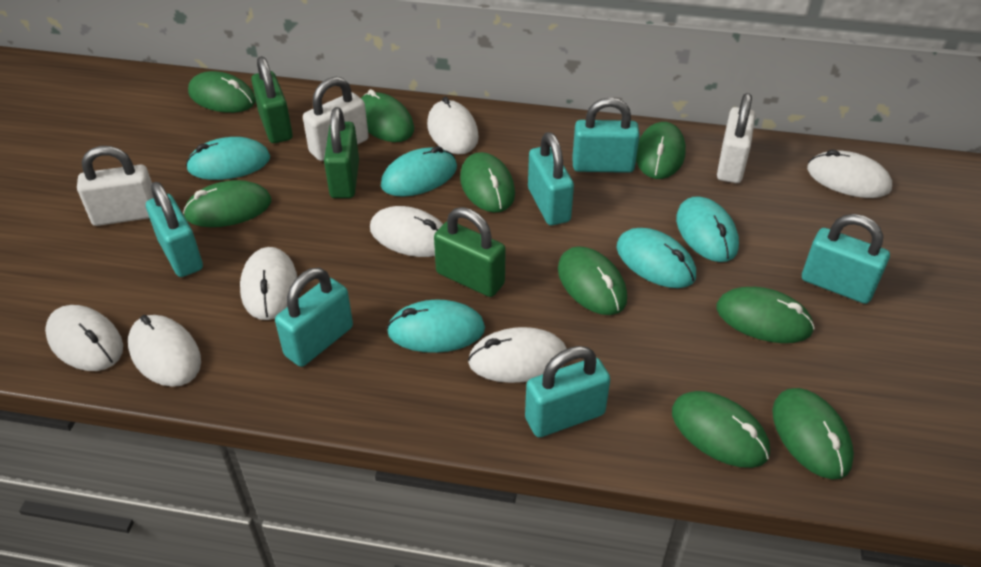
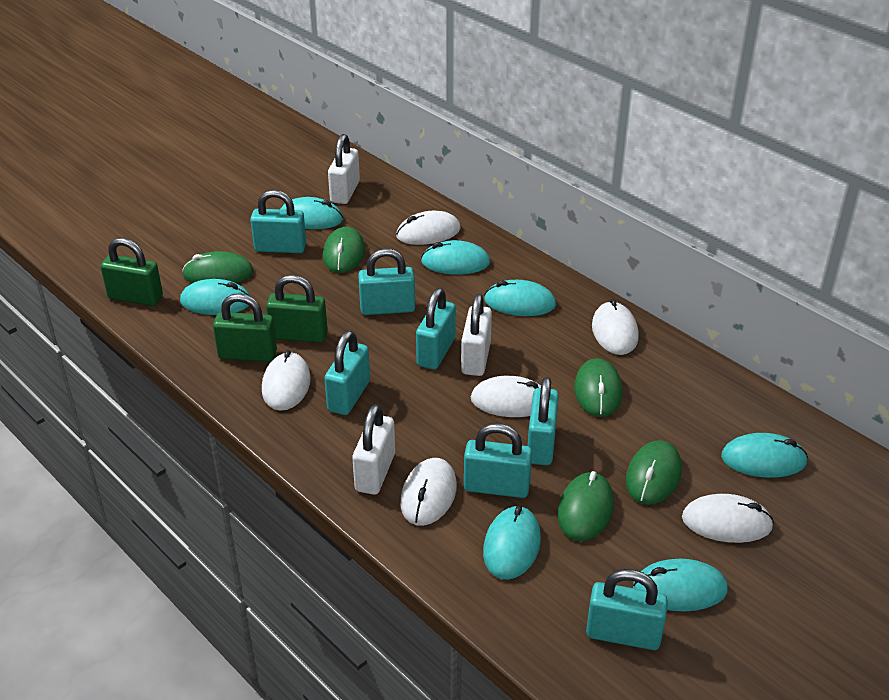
green mouse: [183,180,272,227] [188,71,256,113] [361,89,414,142] [460,152,515,213] [558,246,627,315] [636,122,686,179] [672,391,770,468] [716,287,815,343] [772,388,854,479] = 9 -> [182,251,253,283] [323,227,365,273] [558,471,614,541] [574,358,622,417] [626,440,682,505] = 5
turquoise mouse: [186,137,270,180] [381,146,457,197] [387,300,485,353] [616,228,696,288] [676,196,739,262] = 5 -> [180,279,251,315] [281,197,343,229] [421,240,490,275] [483,506,541,580] [484,280,556,316] [633,559,728,611] [721,433,808,478] = 7
turquoise padlock: [146,182,203,277] [275,268,353,367] [525,346,610,437] [528,132,574,225] [572,97,640,173] [802,214,890,304] = 6 -> [250,190,306,253] [324,330,370,415] [358,248,415,315] [416,288,456,369] [464,423,532,498] [528,377,559,465] [586,569,668,650] = 7
white mouse: [45,305,123,371] [128,315,201,387] [240,247,297,320] [370,206,443,257] [427,96,479,154] [468,327,567,383] [807,150,892,198] = 7 -> [262,350,311,411] [396,211,461,245] [400,458,457,526] [471,376,541,417] [592,299,639,355] [682,494,774,543] = 6

